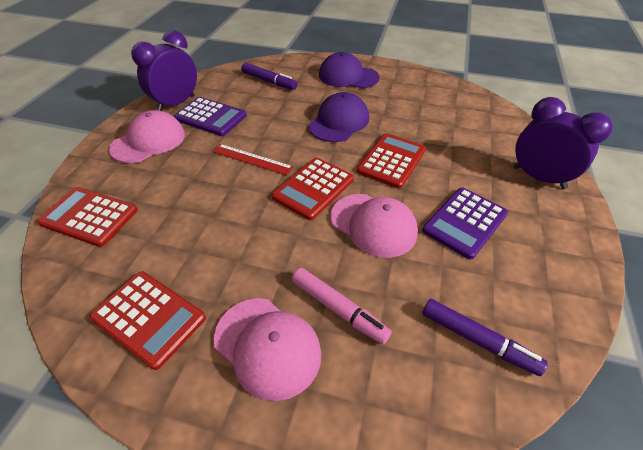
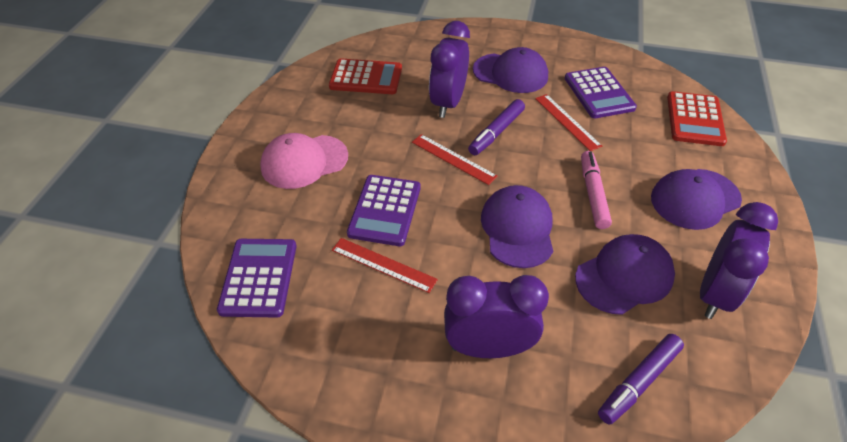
pink cap: [109,110,185,163] [214,298,321,401] [331,194,418,258] = 3 -> [260,133,348,189] = 1
purple calculator: [174,97,247,136] [422,187,508,260] = 2 -> [217,239,296,318] [347,175,421,246] [564,67,637,118] = 3
purple cap: [308,92,369,142] [319,52,380,88] = 2 -> [473,47,548,93] [481,185,553,268] [575,234,675,315] [651,169,742,230] = 4
purple clock: [131,30,197,111] [513,97,613,189] = 2 -> [429,21,470,118] [444,275,549,358] [700,202,778,319] = 3
red calculator: [37,187,138,247] [90,272,206,370] [272,158,354,220] [357,133,426,188] = 4 -> [329,59,402,94] [667,91,727,146] = 2
red ruler: [212,144,293,175] = 1 -> [332,238,438,293] [412,134,498,185] [535,94,602,151] = 3

